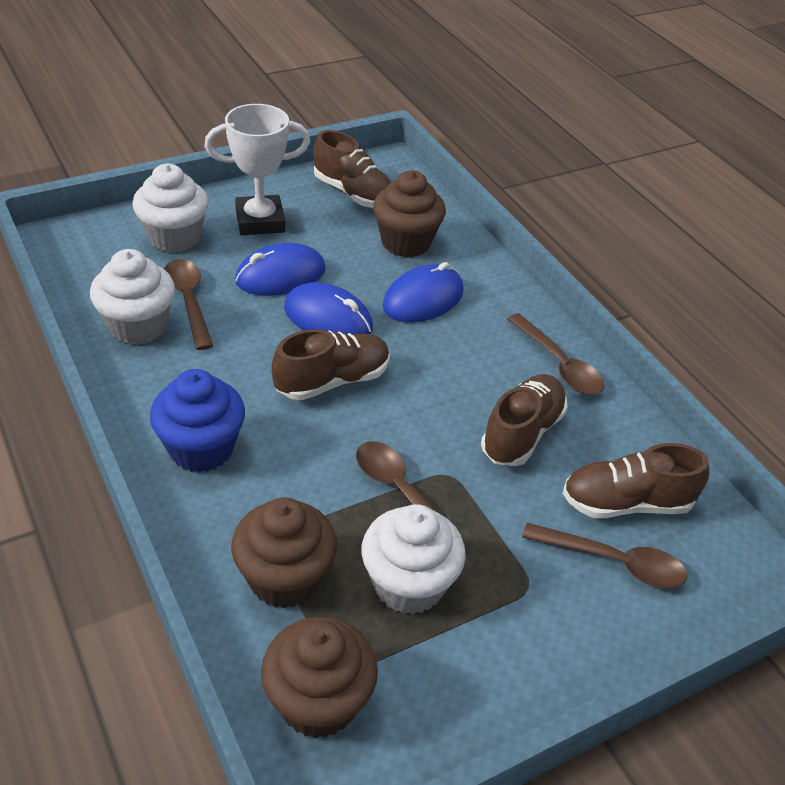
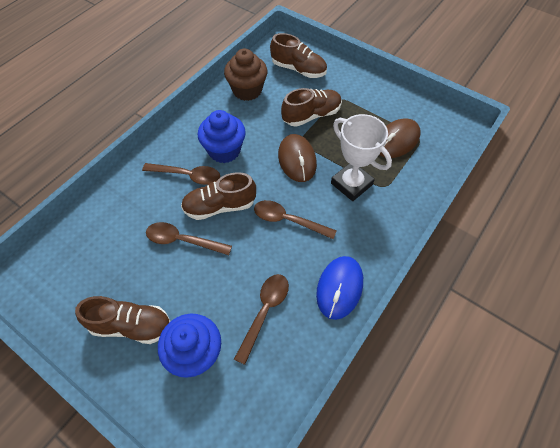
blue cupcake: [150,369,245,473] = 1 -> [158,314,221,378] [198,110,246,163] = 2
blue mouse: [235,243,326,296] [284,282,373,335] [382,262,464,323] = 3 -> [316,256,363,320] = 1
brown cupcake: [231,497,337,609] [261,617,378,739] [373,170,446,257] = 3 -> [224,49,268,101] = 1
brown mouse: none = 0 -> [278,134,317,182] [379,118,421,158] = 2
white cupcake: [90,249,175,345] [132,164,209,253] [361,504,466,614] = 3 -> none = 0

